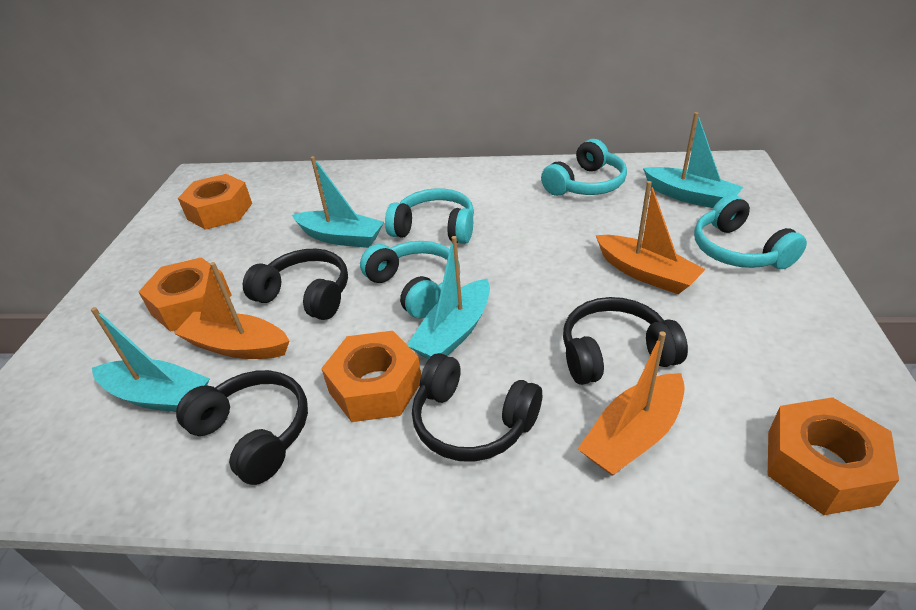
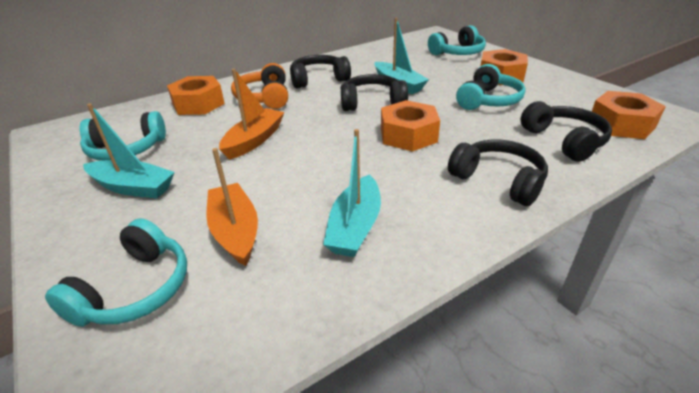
orange boat: [174,262,290,359] [578,331,685,476] [596,181,706,294] = 3 -> [206,148,258,266] [219,69,284,160] = 2
orange headphones: none = 0 -> [231,63,288,109] = 1
turquoise boat: [91,307,210,412] [292,156,384,248] [407,236,490,359] [643,112,743,208] = 4 -> [83,103,175,199] [323,129,381,257] [374,18,429,94] = 3

